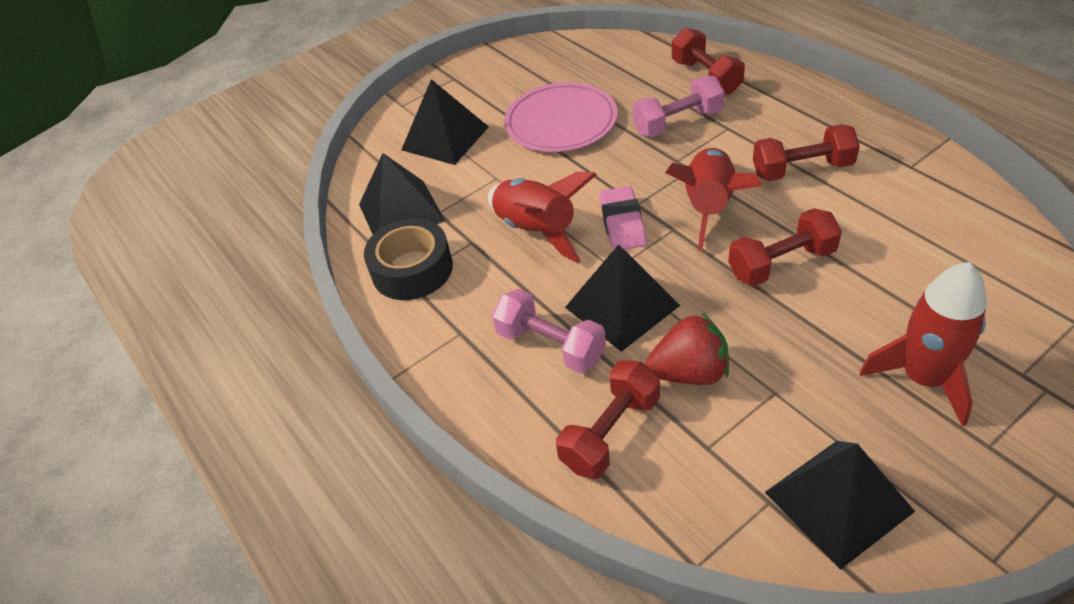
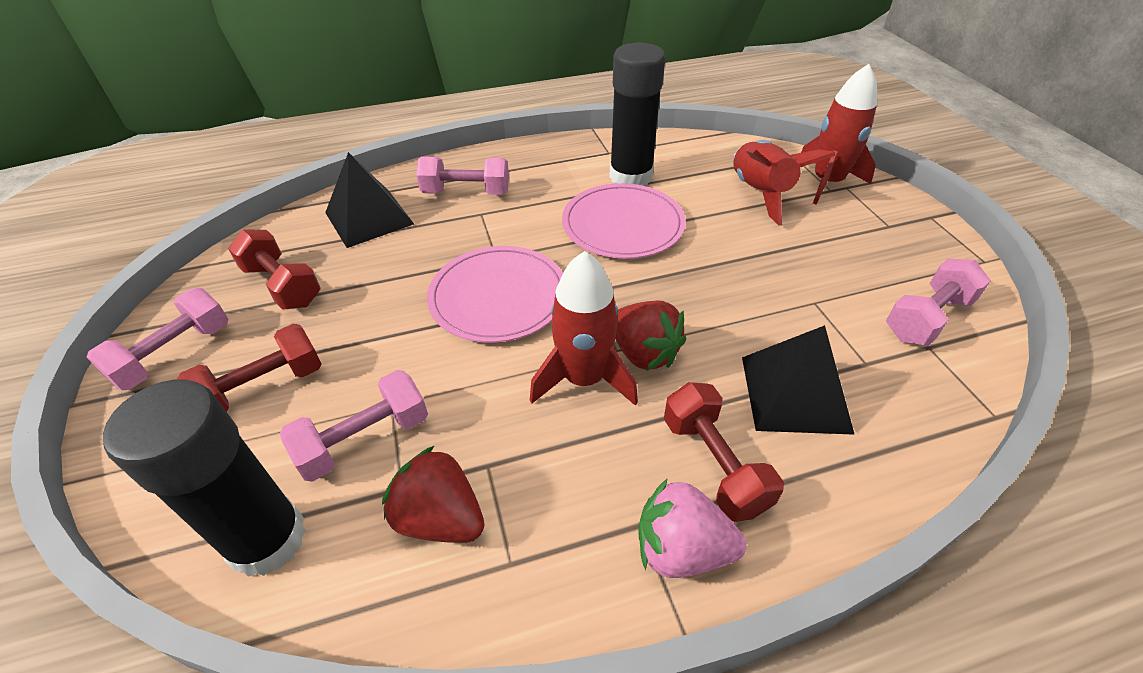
black glue stick: none = 0 -> [103,380,306,577] [609,43,666,186] = 2
black pyramid: [359,153,445,234] [401,79,489,165] [565,244,680,352] [765,441,915,570] = 4 -> [325,152,414,248] [742,325,855,435] = 2
black tape: [364,218,453,300] = 1 -> none = 0
pink dumbbell: [492,289,606,373] [633,76,724,137] = 2 -> [87,288,228,390] [280,370,428,482] [416,157,509,195] [886,259,991,346] = 4
pink eraser: [599,186,647,250] = 1 -> none = 0
pink plate: [504,82,618,152] = 1 -> [427,246,563,343] [562,183,686,259] = 2
pink strawberry: none = 0 -> [638,478,746,578] = 1
red dumbbell: [556,360,660,479] [672,28,745,95] [728,208,842,286] [753,124,860,181] = 4 -> [177,324,322,412] [228,229,321,310] [664,382,784,522] = 3
red strawberry: [645,312,729,385] = 1 -> [382,446,484,543] [615,301,686,371] = 2

